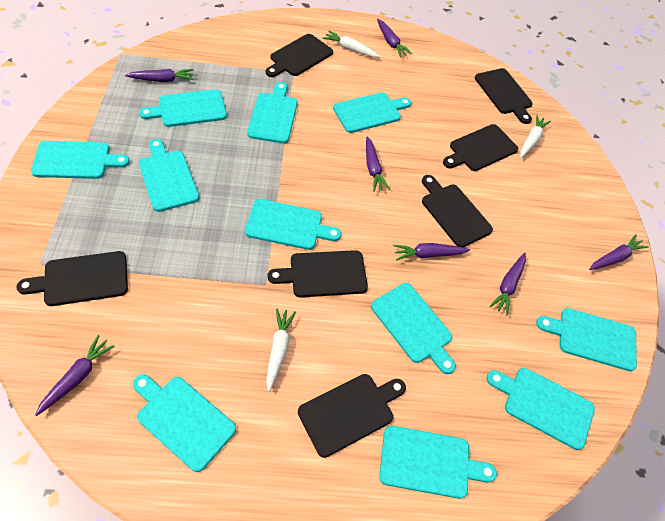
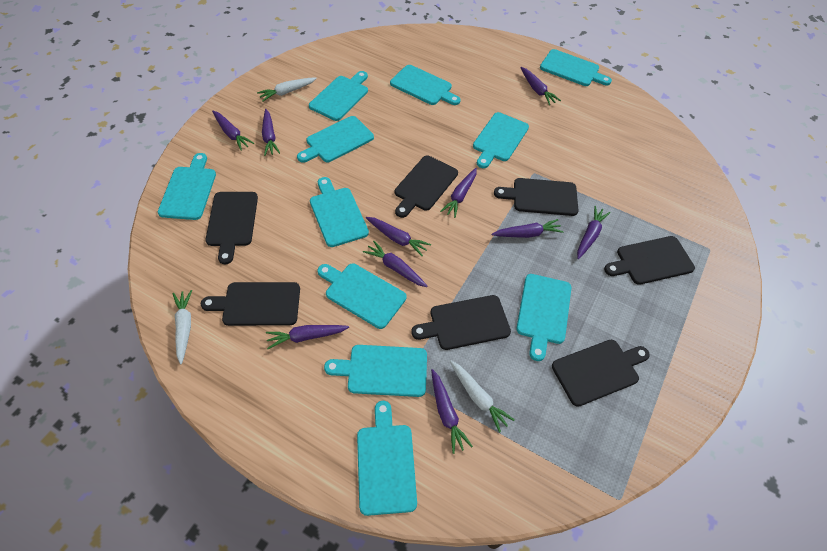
purple carrot: [35,335,114,416] [125,69,194,82] [366,137,390,191] [377,19,412,57] [393,243,470,261] [490,252,526,315] [589,234,648,270] = 7 -> [212,111,254,151] [262,109,280,156] [266,325,349,349] [363,241,428,287] [366,217,431,256] [431,369,473,454] [440,168,477,218] [492,219,563,238] [520,67,561,105] [577,206,611,259] = 10

